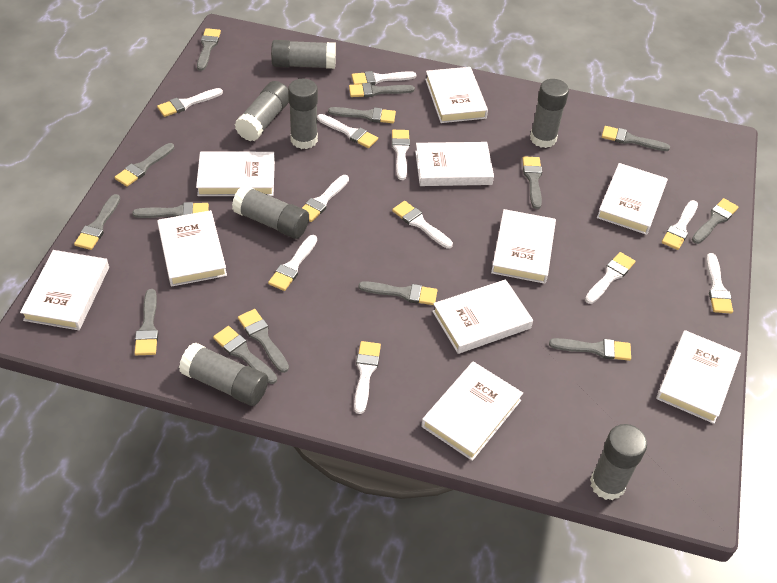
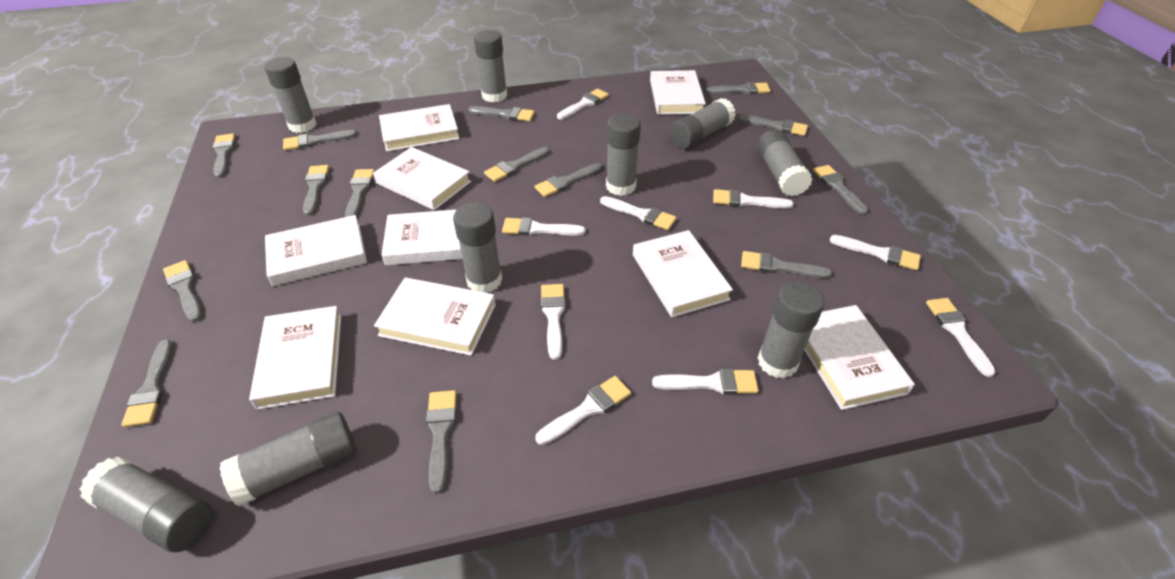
grey glue stick: [179,343,268,406] [232,185,309,239] [235,81,289,142] [271,40,336,69] [288,79,318,149] [530,79,569,148] [590,424,647,500] = 7 -> [79,456,213,552] [220,412,356,506] [264,57,317,133] [453,202,502,293] [474,30,507,103] [606,113,641,196] [670,98,736,149] [757,129,813,197] [758,281,825,379] = 9
white book: [20,250,109,330] [157,210,227,287] [196,152,275,196] [415,142,494,186] [421,361,523,461] [425,67,488,123] [432,279,533,354] [491,209,556,284] [597,163,668,235] [656,330,741,424] = 10 -> [249,306,341,410] [265,215,367,286] [373,147,471,210] [374,278,496,356] [379,104,460,151] [381,209,463,265] [633,230,733,317] [650,70,706,115] [804,305,915,410] = 9
white brush: [157,88,223,117] [268,235,317,291] [302,175,349,222] [317,114,378,148] [352,71,416,85] [354,341,381,414] [392,130,410,180] [392,201,453,248] [585,252,636,304] [662,200,698,250] [706,253,733,313] = 11 -> [502,217,586,236] [535,376,631,445] [541,284,566,360] [557,89,609,119] [600,196,677,230] [652,369,759,394] [713,189,794,209] [829,235,921,270] [926,298,996,377] = 9

